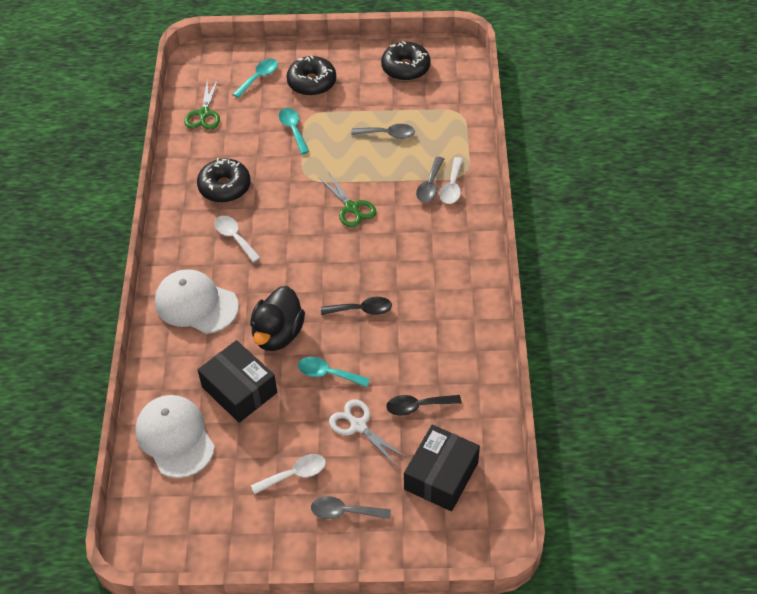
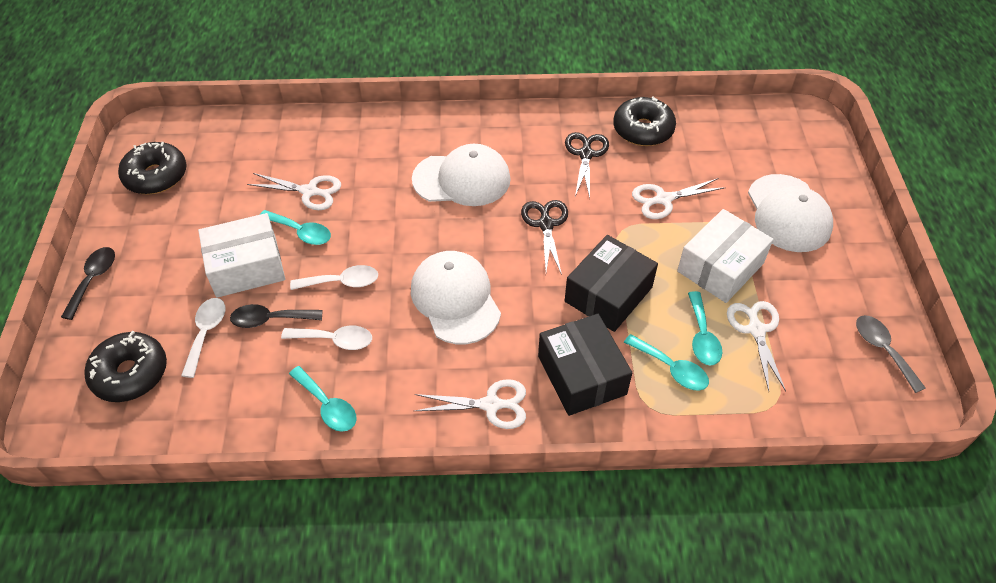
black duck: [250,286,305,351] = 1 -> none = 0
black scissors: none = 0 -> [521,200,568,275] [565,132,609,198] = 2
green scissors: [184,80,220,130] [318,173,377,228] = 2 -> none = 0
grey spoon: [311,496,391,520] [351,124,415,139] [416,156,444,202] = 3 -> [856,315,926,393] = 1
turquoise spoon: [233,59,278,98] [279,108,310,154] [298,357,370,387] = 3 -> [260,210,331,245] [289,366,357,432] [624,334,709,391] [688,291,722,365] = 4
white box: none = 0 -> [198,213,285,298] [677,209,773,303] = 2
white cap: [135,395,215,478] [155,269,239,334] = 2 -> [411,251,501,344] [412,144,510,206] [748,174,833,252] = 3
white scissors: [329,399,406,467] = 1 -> [247,173,341,210] [415,379,526,429] [632,178,726,219] [727,301,786,392] = 4

